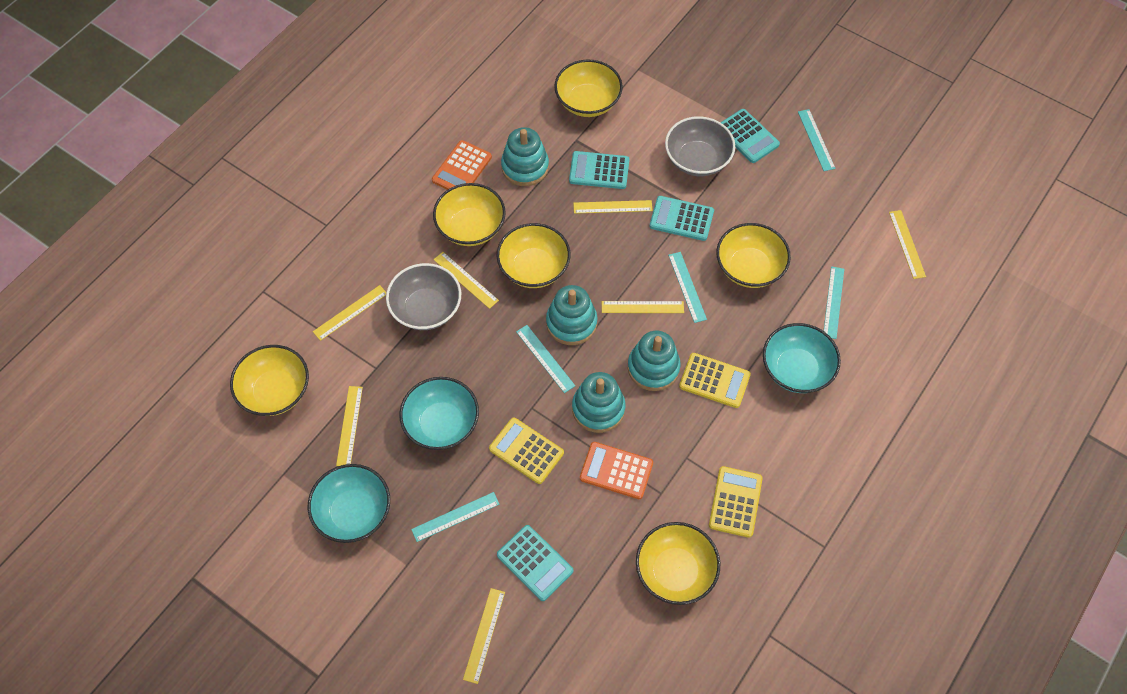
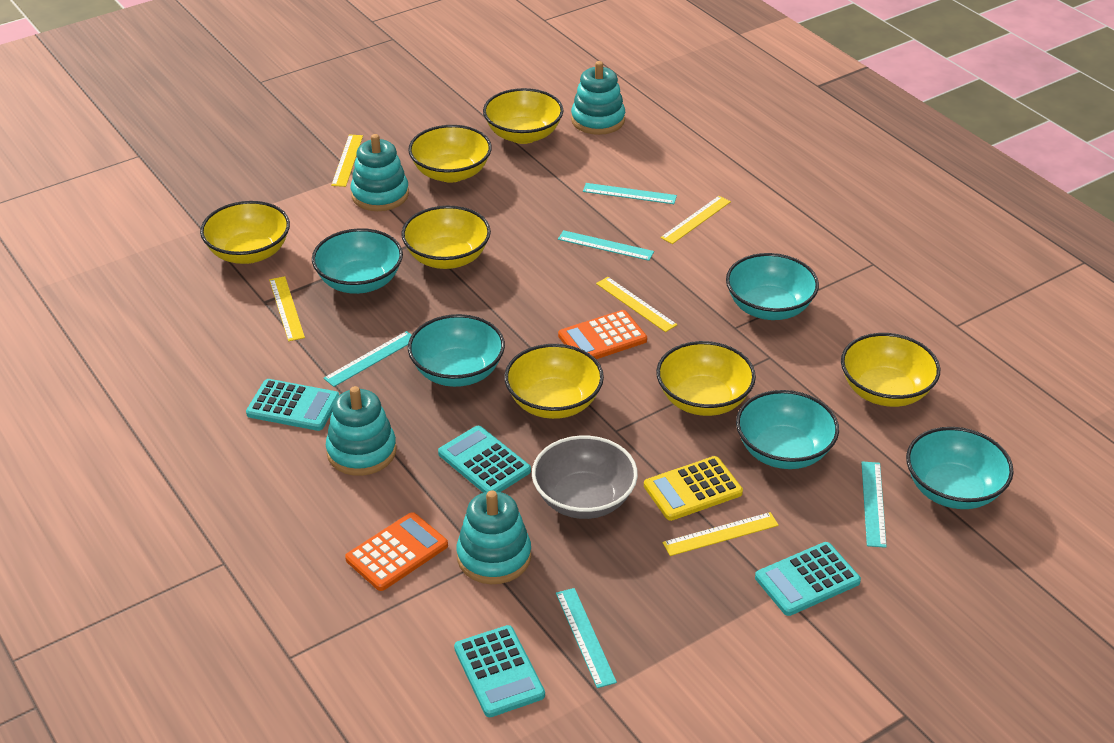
grey bowl: [386,263,461,330] [665,116,735,176] = 2 -> [532,436,638,519] = 1
turquoise bowl: [308,464,390,543] [399,377,479,450] [763,323,841,393] = 3 -> [312,228,403,294] [408,314,505,387] [726,253,819,320] [736,390,839,469] [906,427,1014,509] = 5
yellow bowl: [230,345,309,416] [433,183,506,246] [497,223,571,288] [554,59,623,117] [636,522,720,605] [716,223,791,288] = 6 -> [200,201,290,264] [401,206,491,269] [408,125,492,183] [483,88,563,144] [504,344,604,419] [656,341,756,416] [841,333,940,407] = 7
yellow calculator: [489,418,564,484] [679,353,751,408] [709,466,763,538] = 3 -> [644,456,743,521] = 1
yellow ruler: [313,285,386,341] [336,386,363,466] [434,252,499,309] [463,588,505,684] [573,200,653,214] [602,301,684,313] [889,210,926,279] = 7 -> [269,276,305,341] [331,135,363,187] [596,277,677,332] [660,196,731,244] [662,512,779,556] = 5

